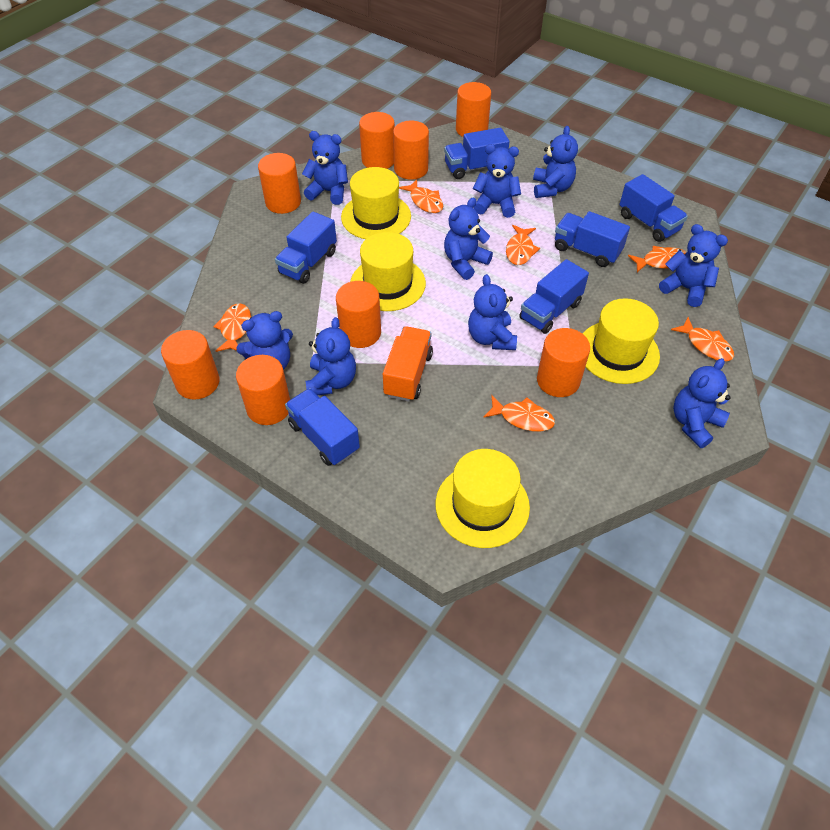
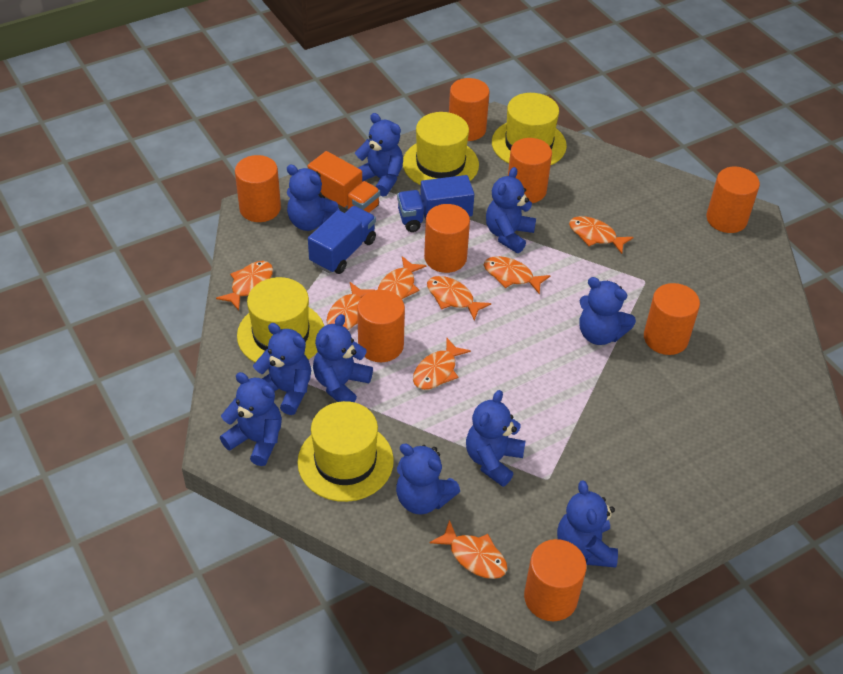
blue teddy bear: [236,311,293,370] [302,131,348,205] [306,317,356,395] [444,198,493,280] [468,274,517,350] [473,144,521,218] [533,126,578,198] [659,224,728,307] [673,358,731,448] = 9 -> [220,372,282,466] [253,323,311,415] [287,165,340,231] [313,314,373,402] [355,113,403,197] [396,444,460,514] [466,390,526,487] [486,167,536,253] [557,480,618,568] [579,277,636,345] = 10
blue truck: [275,211,337,284] [285,388,360,466] [444,128,509,179] [519,259,589,334] [555,211,630,267] [619,174,688,242] = 6 -> [308,206,376,274] [397,175,474,232] = 2
orange fish: [213,303,251,352] [399,179,443,213] [483,395,555,432] [506,225,540,265] [628,246,687,272] [671,317,734,361] = 6 -> [216,261,273,310] [327,282,374,330] [378,256,426,299] [413,338,471,390] [427,276,491,320] [430,520,507,579] [484,256,551,295] [569,216,634,254] = 8

